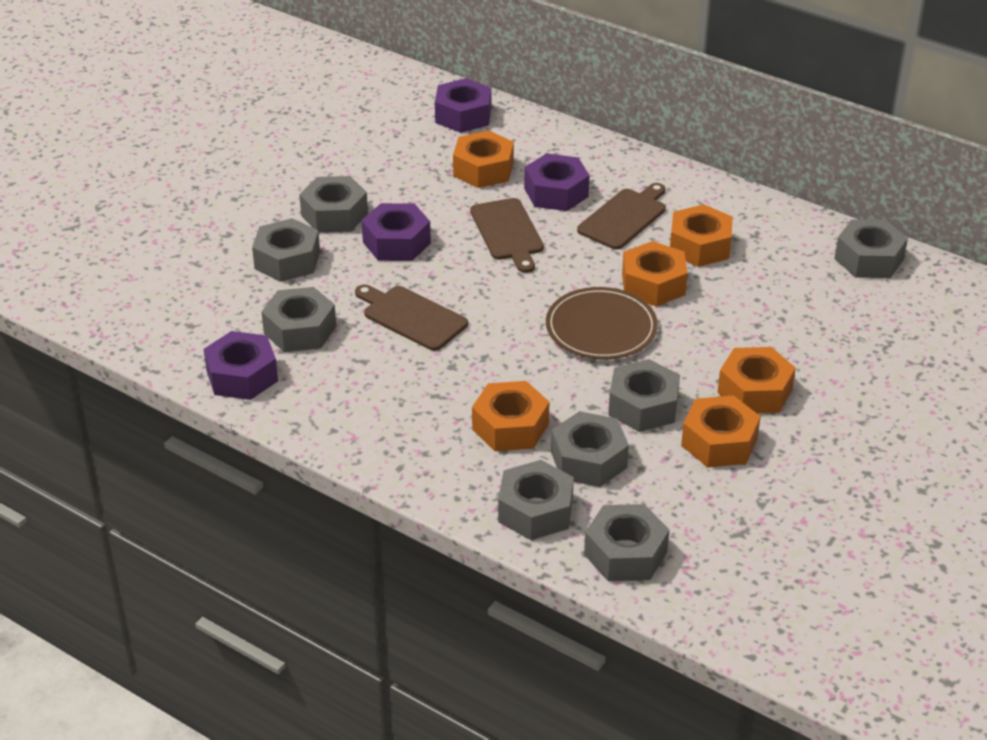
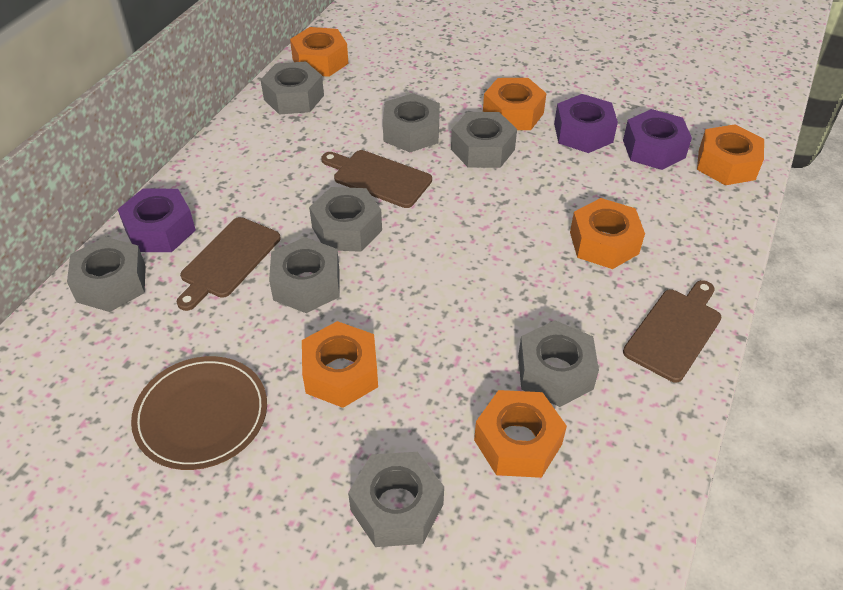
purple nut: [204,331,278,400] [362,203,431,261] [435,78,491,133] [524,153,590,211] = 4 -> [117,189,196,252] [554,94,618,153] [623,109,692,170] = 3

